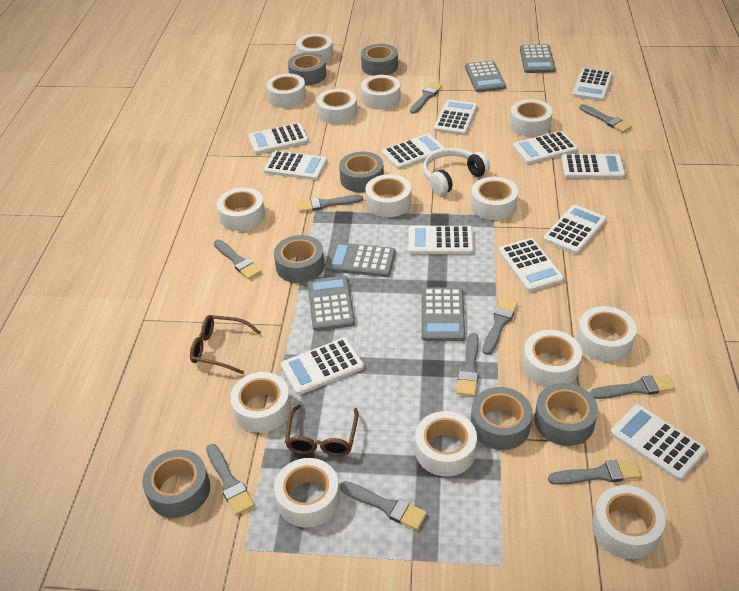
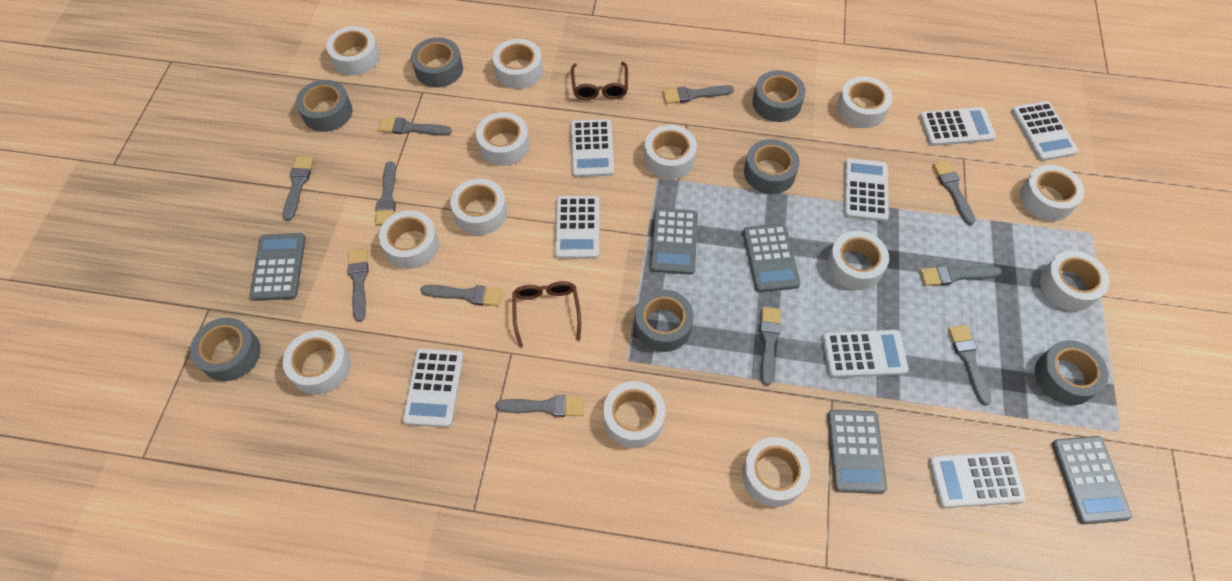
grey brush: [206,444,254,516] [214,240,262,279] [297,195,363,212] [339,481,427,530] [410,82,442,114] [456,333,479,396] [482,298,518,355] [548,459,641,485] [579,104,632,133] [590,374,675,399] = 10 -> [283,156,314,221] [348,249,368,322] [375,161,396,225] [378,117,452,135] [420,285,503,306] [496,395,584,417] [663,85,734,104] [760,307,781,386] [920,266,1002,286] [932,161,976,225] [948,325,991,406] = 11
white calculator: [248,123,309,154] [264,151,327,180] [281,338,364,395] [382,133,445,170] [408,226,474,254] [434,99,477,135] [499,238,564,292] [513,131,578,164] [543,205,607,254] [561,154,625,179] [572,68,613,101] [610,404,707,481] = 12 -> [402,348,464,427] [555,196,599,259] [571,119,614,177] [822,330,909,378] [844,158,889,222] [919,107,996,146] [929,451,1026,508] [1011,101,1078,161] = 8
white headphones: [423,148,490,195] = 1 -> none = 0
white tape: [217,188,265,231] [230,372,291,433] [266,74,306,108] [274,458,340,528] [296,34,333,63] [317,89,357,124] [361,75,401,110] [365,174,411,217] [415,411,477,476] [471,177,518,220] [509,99,553,136] [522,330,582,387] [577,306,636,362] [592,485,666,559] = 14 -> [283,330,351,395] [326,26,380,76] [379,210,439,269] [450,178,507,235] [476,112,530,166] [493,39,543,89] [603,381,666,448] [644,125,697,179] [742,437,810,507] [827,231,889,290] [837,76,892,128] [1020,165,1084,221] [1040,251,1110,311] = 13

